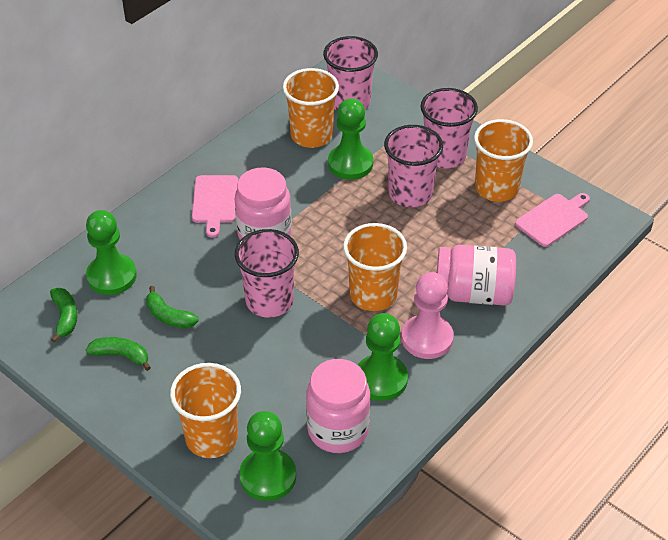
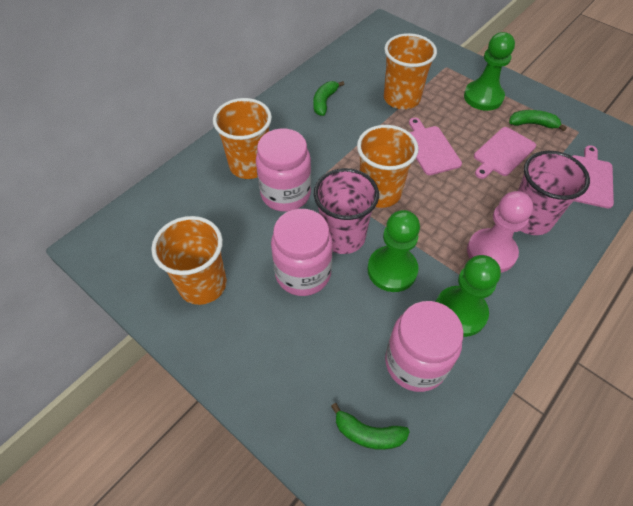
green pawn: [86,210,137,295] [239,411,296,501] [328,98,373,180] [358,313,408,401] = 4 -> [367,210,420,292] [436,255,501,337] [464,32,515,111] = 3
pink cup: [235,229,299,318] [323,36,378,110] [384,125,443,207] [420,88,478,169] = 4 -> [314,168,379,254] [517,151,590,235] = 2
pink cutting board: [192,175,238,238] [515,193,590,247] = 2 -> [409,118,462,175] [474,127,536,179] [572,145,614,208] = 3

